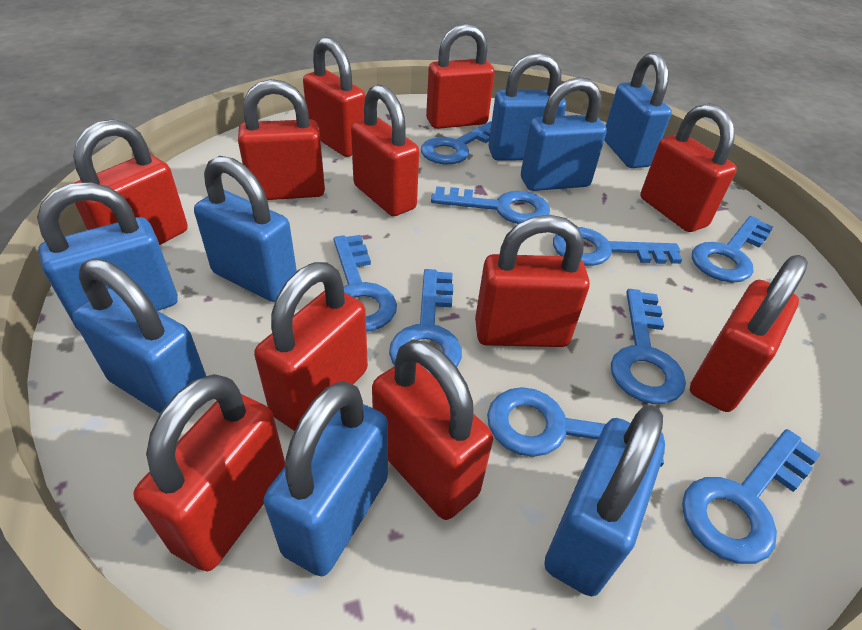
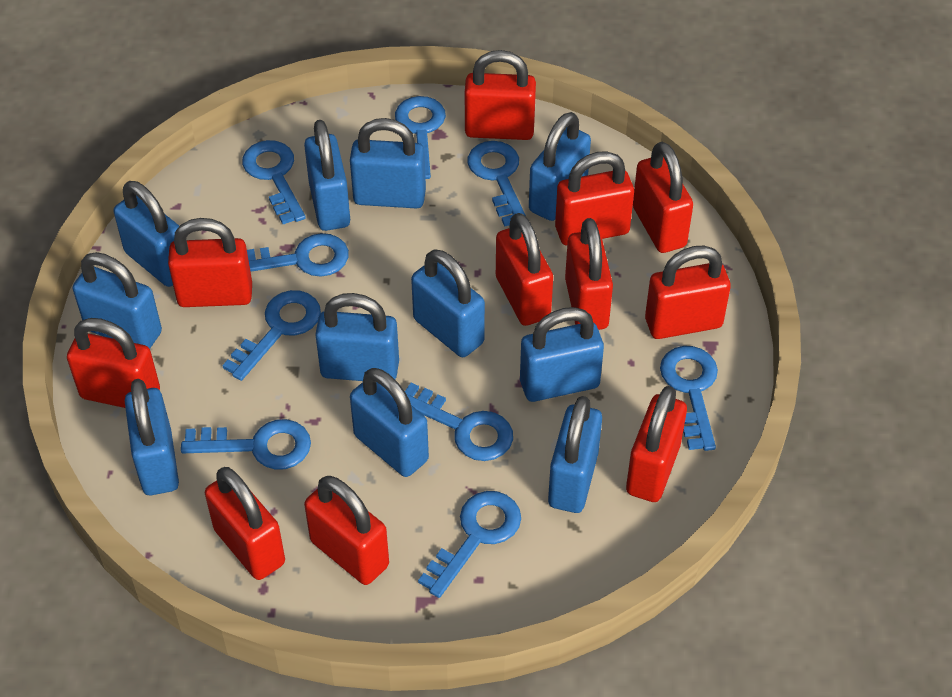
blue padlock: [37,182,178,332] [72,258,206,413] [194,156,297,302] [264,381,388,576] [488,52,566,161] [521,77,607,191] [544,405,665,596] [604,52,672,168] = 8 -> [73,252,162,349] [114,181,179,287] [125,379,179,495] [304,120,350,231] [315,293,399,381] [350,118,426,209] [350,368,429,477] [411,250,485,357] [520,307,604,402] [529,112,591,221] [548,396,602,513] = 11

